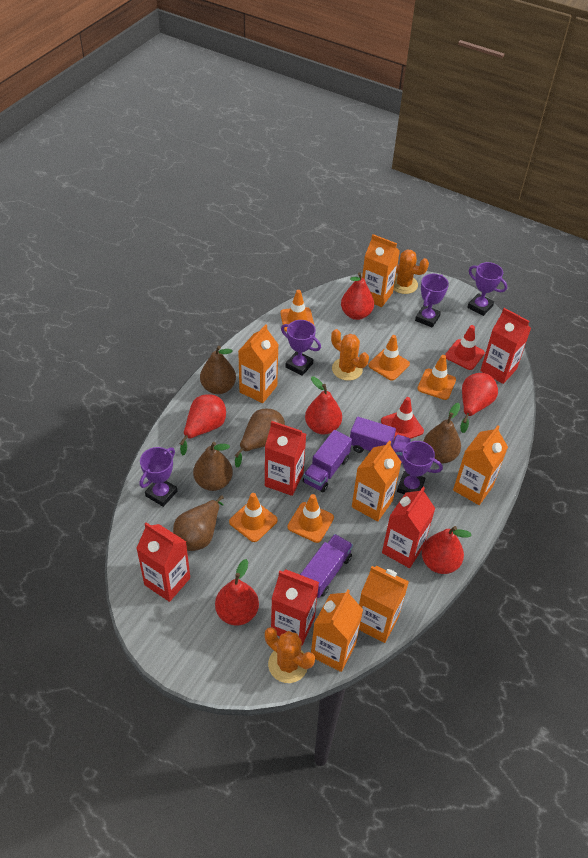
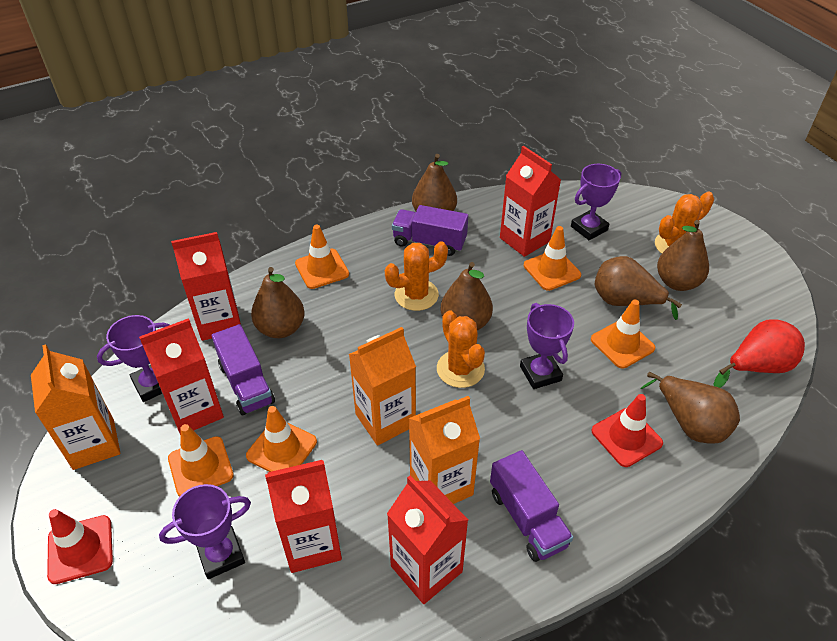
brown pear: [173,495,224,551] [193,442,233,491] [200,346,236,394] [234,409,285,468] [423,403,461,464] = 5 -> [251,267,305,338] [412,154,457,211] [441,262,493,331] [595,256,682,320] [640,372,740,443] [657,220,709,291] = 6
orange carton: [238,324,279,403] [311,589,363,672] [352,440,401,521] [359,566,409,643] [362,234,400,307] [453,425,508,505] = 6 -> [31,345,120,470] [349,327,416,446] [409,396,480,504] = 3
purple trophy: [140,447,177,507] [281,320,321,376] [394,441,443,494] [415,274,449,328] [467,262,507,316] = 5 -> [97,315,170,402] [159,484,251,579] [520,303,574,389] [571,164,622,240] = 4
red pear: [180,394,226,456] [215,559,259,626] [305,377,342,434] [341,272,374,320] [422,526,472,574] [460,373,498,433] = 6 -> [713,319,805,388] = 1

